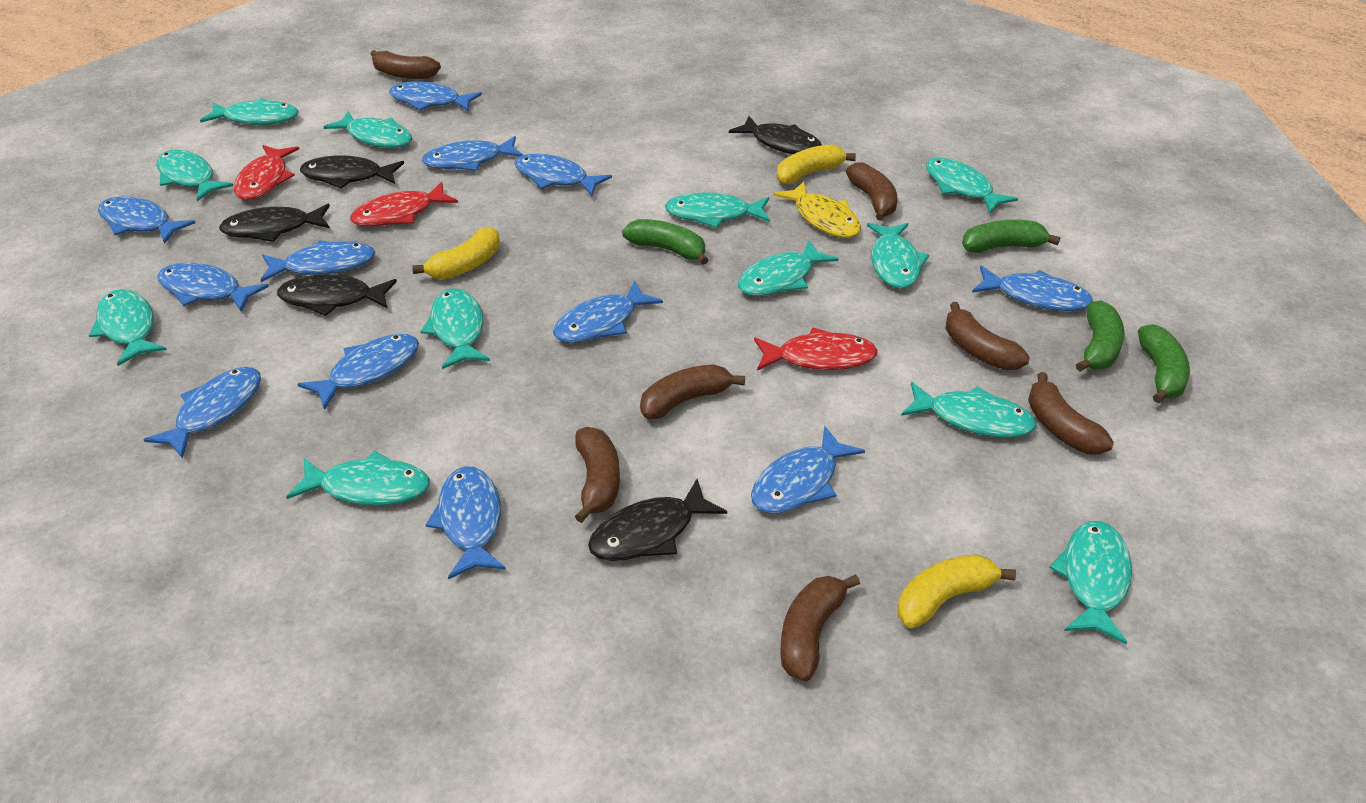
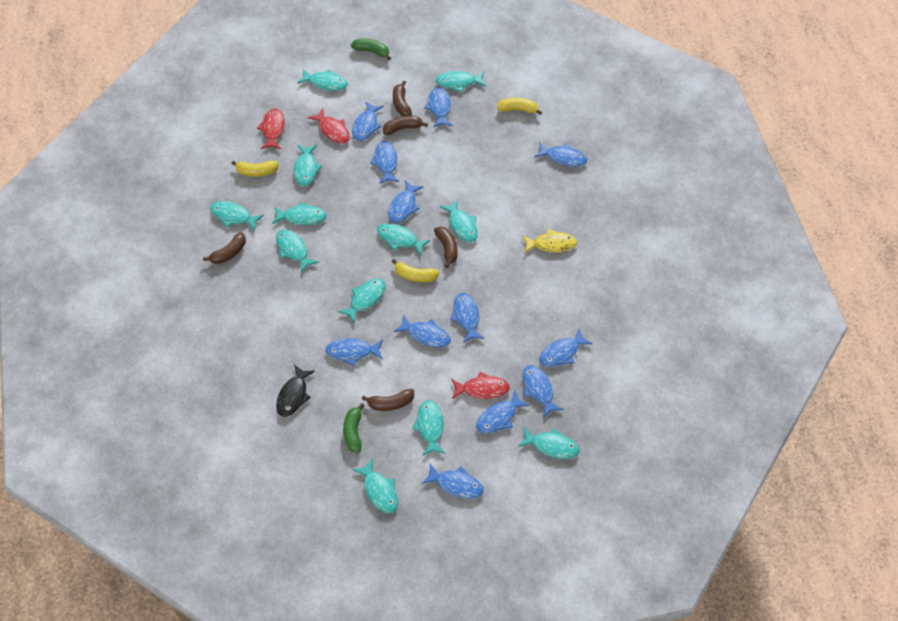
black fish: [219,204,330,242] [277,274,397,316] [300,155,404,189] [588,479,727,561] [729,116,822,154] = 5 -> [276,365,315,417] = 1
brown banana: [371,50,441,79] [575,427,620,523] [640,364,745,419] [780,574,860,681] [846,162,897,221] [946,302,1030,370] [1028,372,1114,455] = 7 -> [203,232,246,264] [362,389,414,411] [383,116,428,135] [393,81,412,116] [434,227,458,268] = 5
green banana: [622,219,708,265] [962,220,1060,253] [1076,301,1124,372] [1138,324,1190,403] = 4 -> [343,403,365,453] [351,39,391,60] = 2

